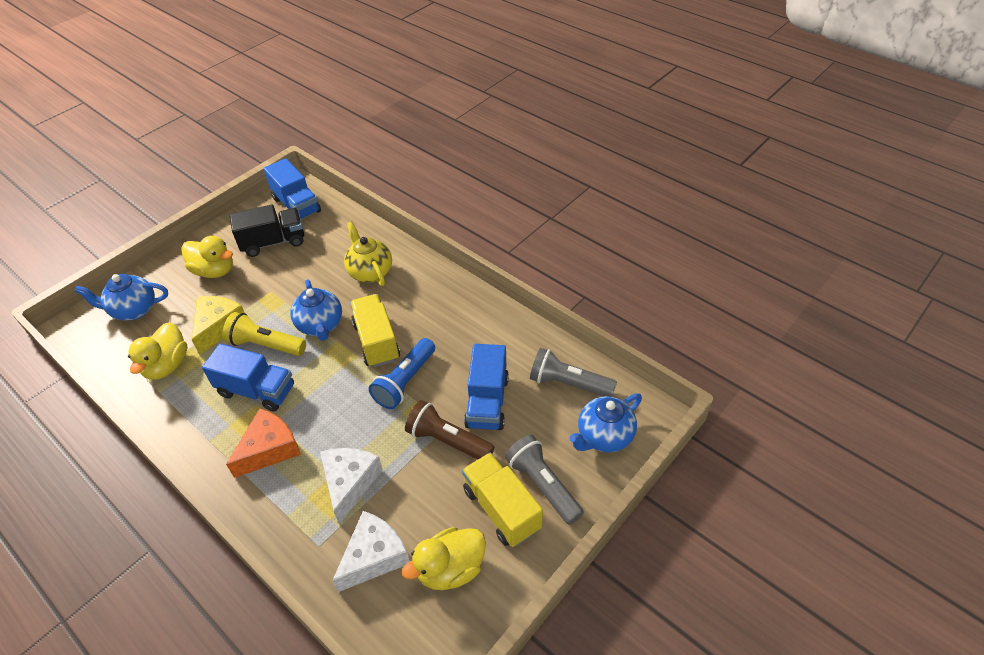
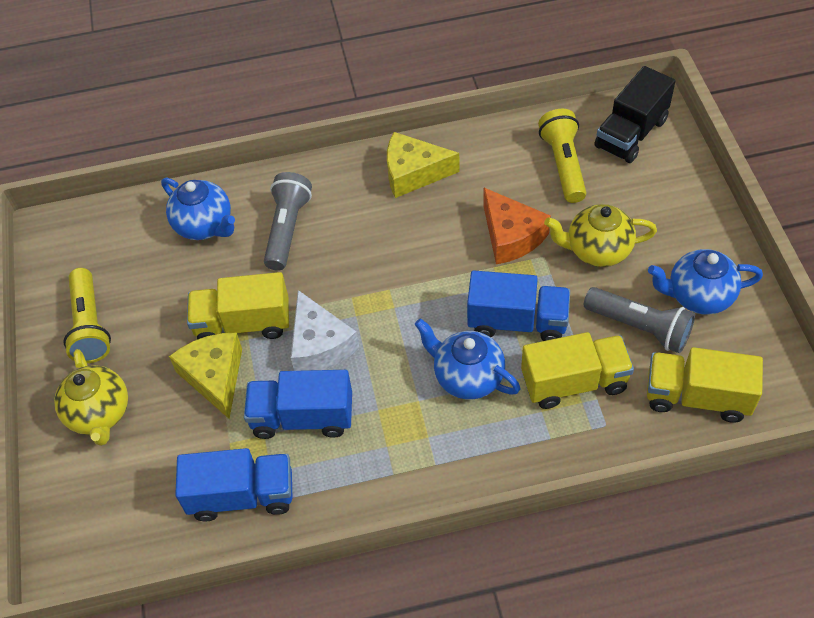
blue flashlight: [369,338,435,409] = 1 -> none = 0
brown flashlight: [405,400,494,460] = 1 -> none = 0
white cheese: [320,448,383,524] [332,511,410,592] = 2 -> [291,290,359,371] = 1
yellow cheese: [192,296,245,355] = 1 -> [169,333,242,419] [387,132,460,198] = 2
yellow duck: [128,322,188,380] [181,236,233,278] [402,527,486,590] = 3 -> none = 0
yellow flashlight: [223,312,306,356] = 1 -> [64,268,111,363] [538,109,586,203] = 2
yellow teapot: [344,221,392,286] = 1 -> [54,349,128,446] [544,204,657,267] = 2
yellow truck: [350,294,400,367] [462,452,543,547] = 2 -> [187,272,289,340] [521,332,634,409] [647,347,763,423] = 3

